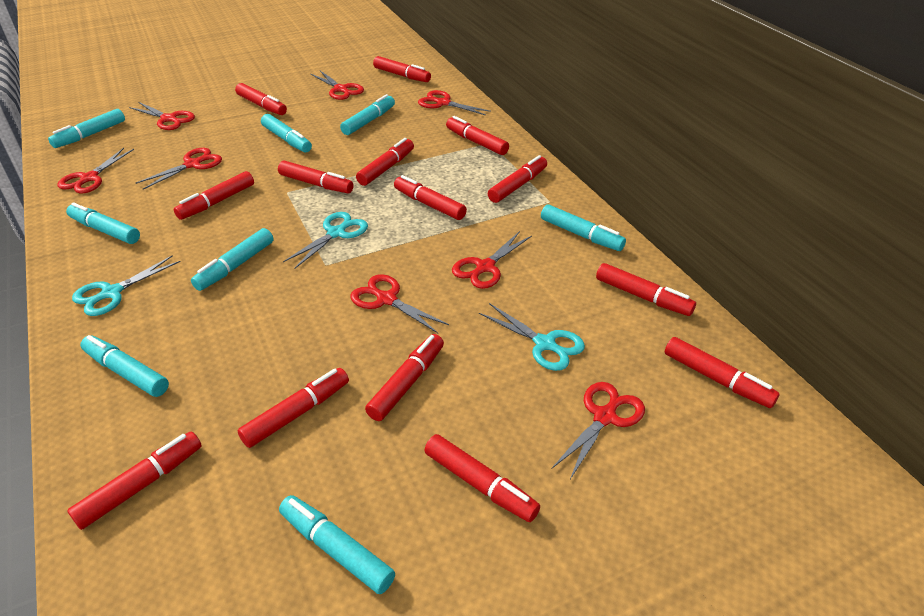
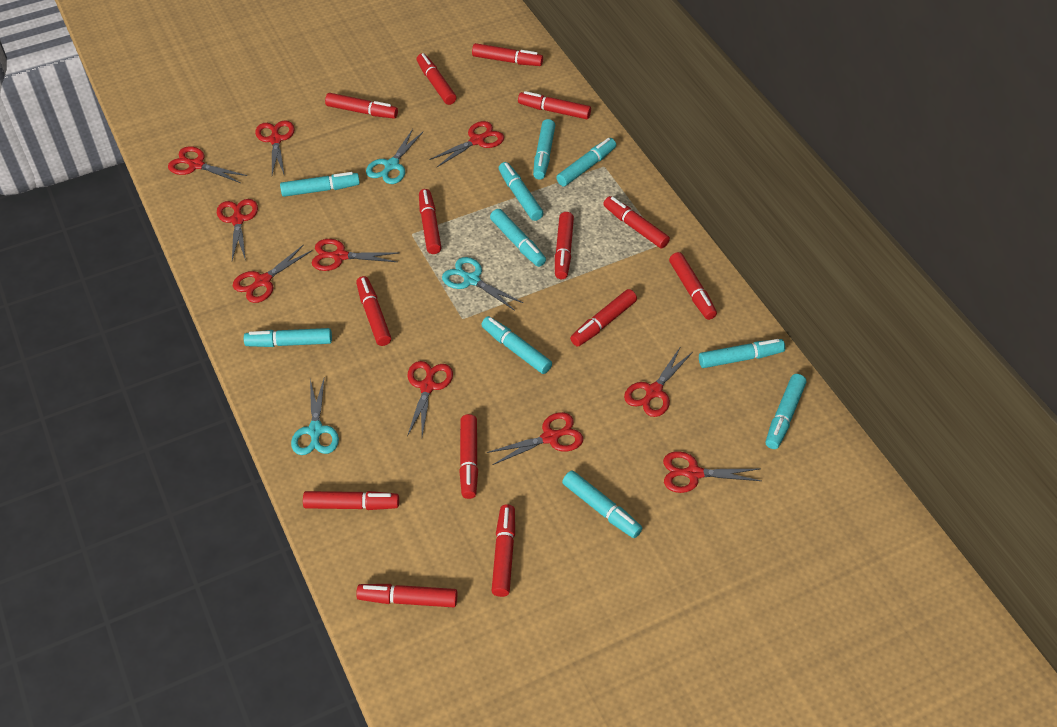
red scissors: [58,148,134,193] [129,102,195,130] [136,148,222,190] [311,70,364,100] [350,274,449,333] [418,90,491,116] [452,231,532,289] [552,382,645,479] = 8 -> [168,146,247,183] [217,199,258,261] [233,244,312,303] [255,120,295,176] [312,239,398,271] [407,361,453,437] [429,121,504,167] [487,412,583,465] [624,346,693,417] [663,451,761,493] = 10
turquoise marker: [48,109,125,148] [66,202,140,244] [80,335,169,397] [191,228,273,291] [261,114,312,153] [279,495,395,594] [340,94,395,135] [541,204,626,251] = 8 -> [244,328,332,347] [280,172,360,197] [481,316,552,374] [490,209,546,267] [499,162,543,221] [533,119,555,180] [556,138,616,186] [562,470,642,538] [699,339,785,368] [765,374,806,449] = 10

